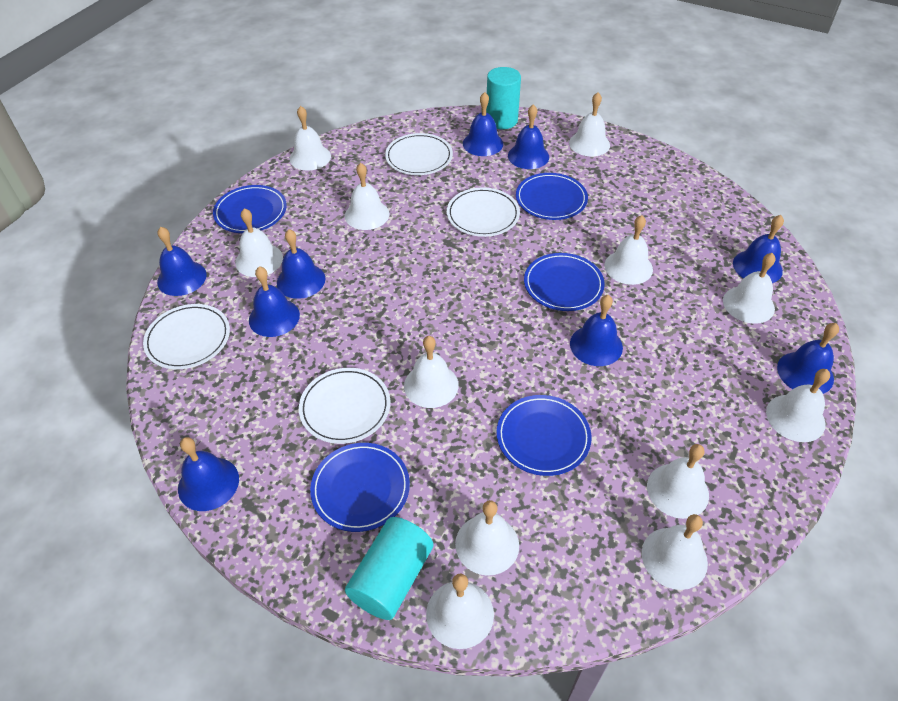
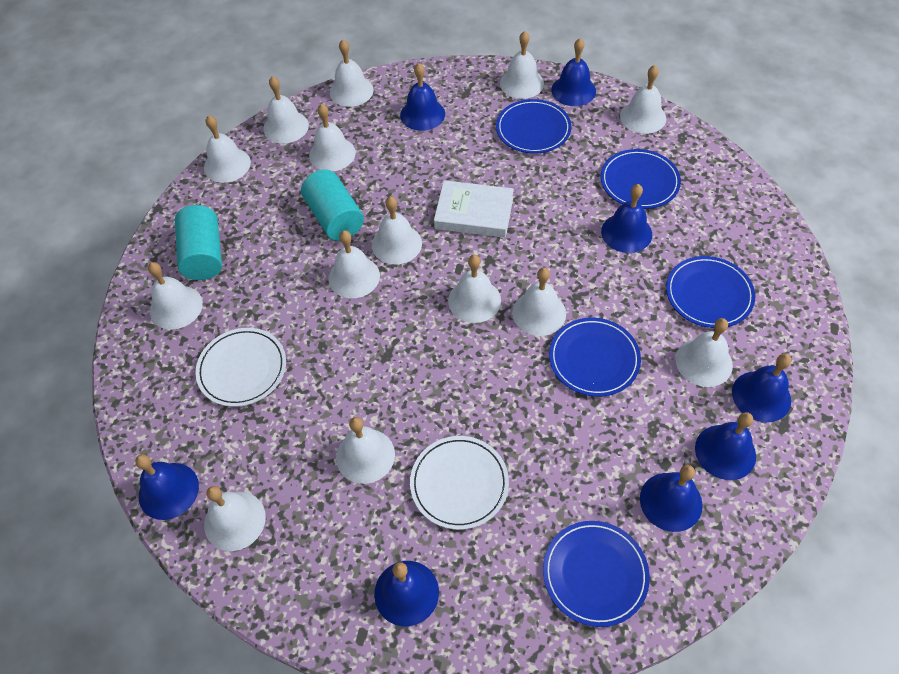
blue bell: [157,227,207,296] [178,437,239,511] [249,266,300,337] [277,229,325,299] [463,92,503,156] [508,104,549,169] [570,295,623,366] [733,215,784,283] [777,323,839,394] = 9 -> [135,454,199,520] [374,561,439,626] [400,63,445,131] [551,38,596,106] [601,184,652,253] [640,465,703,532] [695,412,756,480] [732,354,791,422] = 8
white bell: [235,208,283,277] [290,106,331,171] [345,163,389,230] [404,336,459,408] [426,573,494,649] [455,500,519,576] [569,92,610,156] [605,215,653,285] [642,514,708,590] [647,444,709,519] [723,253,776,324] [766,369,830,442] = 12 -> [148,262,203,330] [204,115,251,183] [204,486,266,551] [263,76,309,144] [309,104,355,171] [328,230,380,298] [330,40,374,107] [336,417,395,484] [372,196,422,264] [448,255,501,323] [500,31,544,99] [512,267,566,336] [620,65,666,134] [676,318,733,387] = 14
white book: none = 0 -> [434,180,514,238] = 1
white plate: [143,304,230,369] [299,368,390,444] [385,133,453,175] [447,188,520,237] = 4 -> [195,328,286,407] [410,436,509,530] = 2

